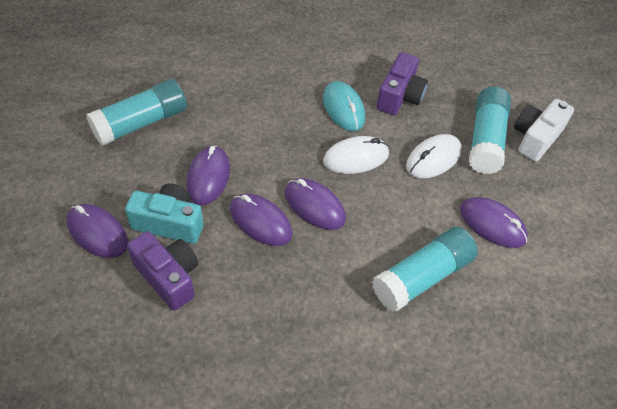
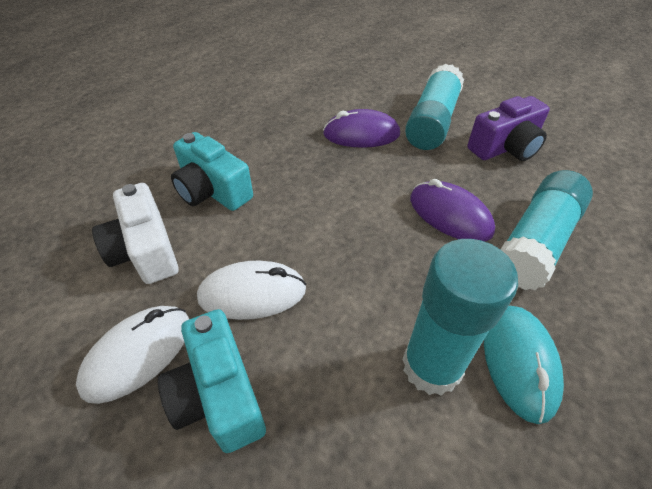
purple camera: [127,231,198,311] [376,52,428,115] = 2 -> [467,96,550,161] = 1
purple mouse: [67,204,128,258] [186,146,230,205] [230,193,293,246] [285,178,346,230] [460,197,528,248] = 5 -> [323,109,400,148] [410,179,495,241] = 2
turquoise camera: [125,183,203,244] = 1 -> [158,309,266,453] [171,132,253,211] = 2

